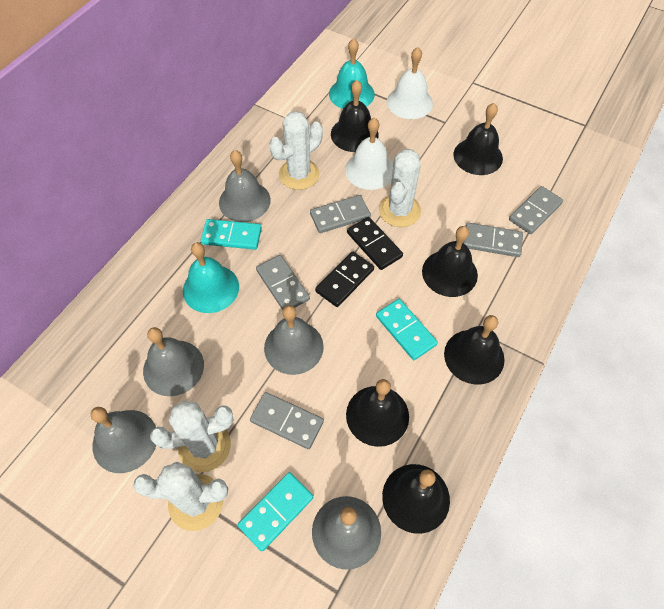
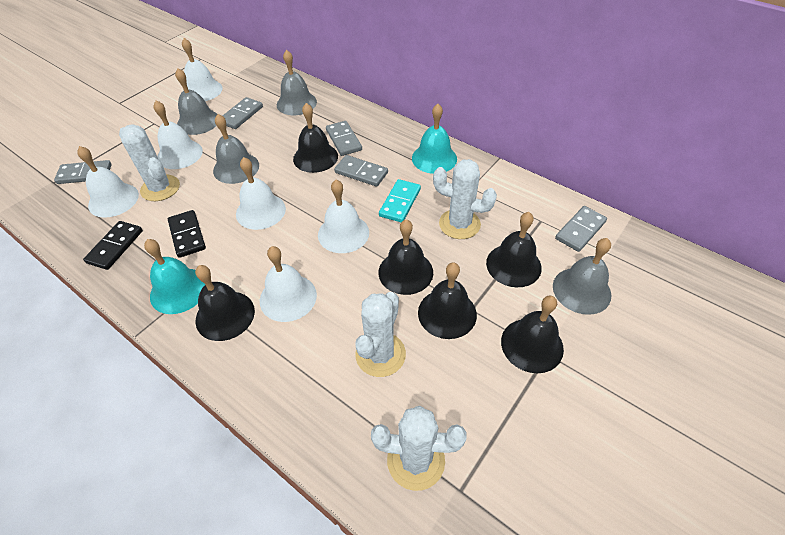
grey bell: [90,407,156,473] [143,327,204,396] [219,150,271,222] [264,305,324,375] [312,496,381,570] = 5 -> [175,68,217,135] [213,114,259,184] [277,50,317,115] [553,238,611,315] = 4
turquoise domino: [201,219,262,250] [238,472,313,552] [376,299,438,360] = 3 -> [379,179,421,222] = 1
white bell: [345,118,393,190] [387,47,433,119] = 2 -> [77,146,139,218] [153,100,203,169] [182,38,223,101] [236,157,286,230] [260,246,317,322] [318,180,369,253] = 6

